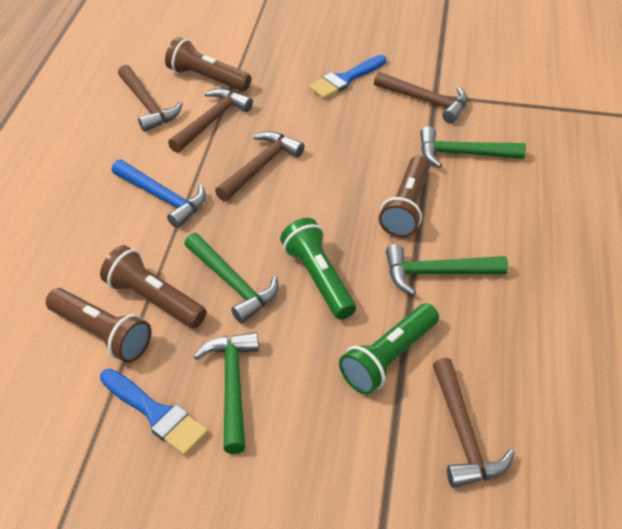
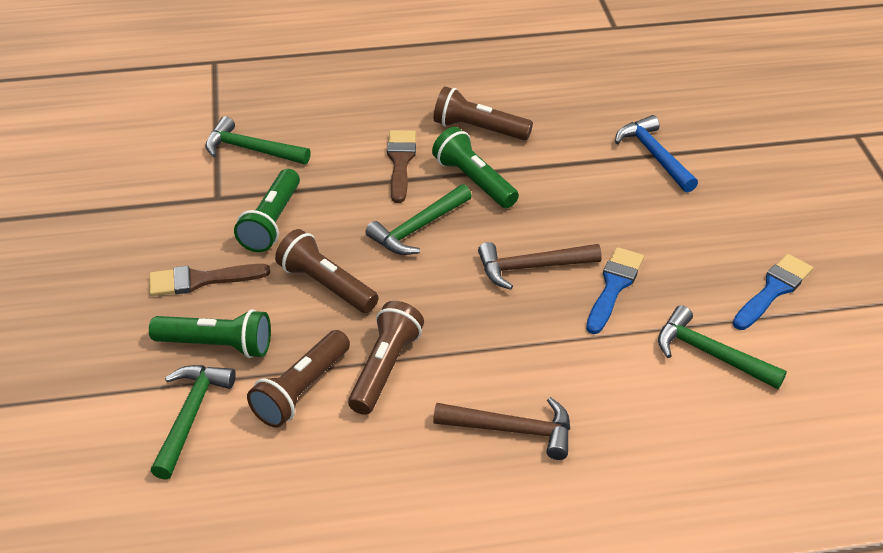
brown brush: none = 0 -> [149,264,270,296] [387,130,416,203] = 2
brown hammer: [118,65,183,132] [168,88,253,153] [215,131,304,202] [374,72,468,123] [433,358,515,488] = 5 -> [433,397,570,460] [478,242,602,290] = 2
green flashlight: [280,218,356,320] [339,303,439,394] = 2 -> [149,309,271,358] [234,169,300,252] [432,127,519,208] = 3

